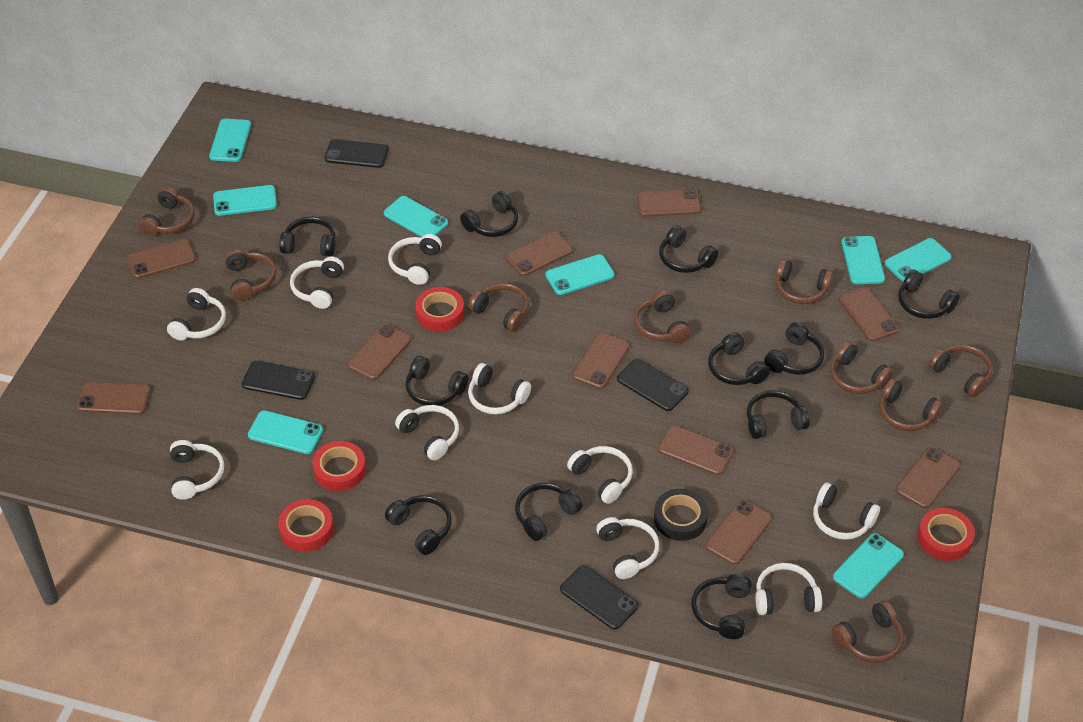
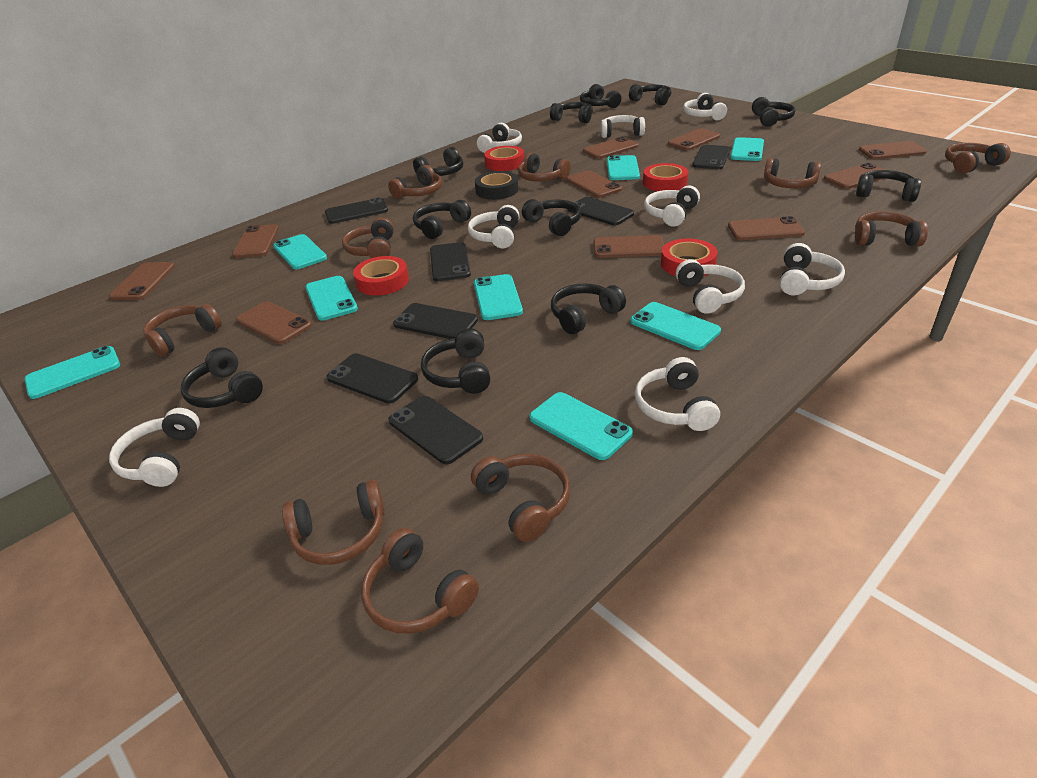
black phone: [242,361,315,400] [325,139,388,168] [560,565,638,630] [617,359,688,411] = 4 -> [325,198,388,224] [326,353,418,404] [388,396,483,464] [393,303,478,339] [430,242,471,281] [568,197,634,225] [692,145,731,169] = 7
brown headphones: [139,187,195,236] [225,249,276,301] [468,283,529,332] [634,290,691,343] [775,259,833,304] [830,341,893,394] [832,601,904,663] [879,378,943,431] [928,345,992,397] = 9 -> [143,304,222,357] [282,480,385,565] [342,217,394,258] [361,528,479,634] [388,165,442,199] [471,454,570,542] [518,153,571,182] [764,158,821,188] [855,211,928,246] [945,143,1011,173] = 10
white headphones: [167,288,226,340] [170,440,224,500] [290,257,344,309] [388,234,442,285] [395,405,459,460] [468,363,531,414] [567,446,633,504] [596,517,659,579] [756,563,822,615] [813,483,880,540] = 10 -> [109,408,200,487] [468,205,520,249] [477,123,522,153] [601,115,645,138] [635,357,720,431] [644,186,700,227] [676,259,745,314] [683,93,727,121] [780,243,845,295] = 9

